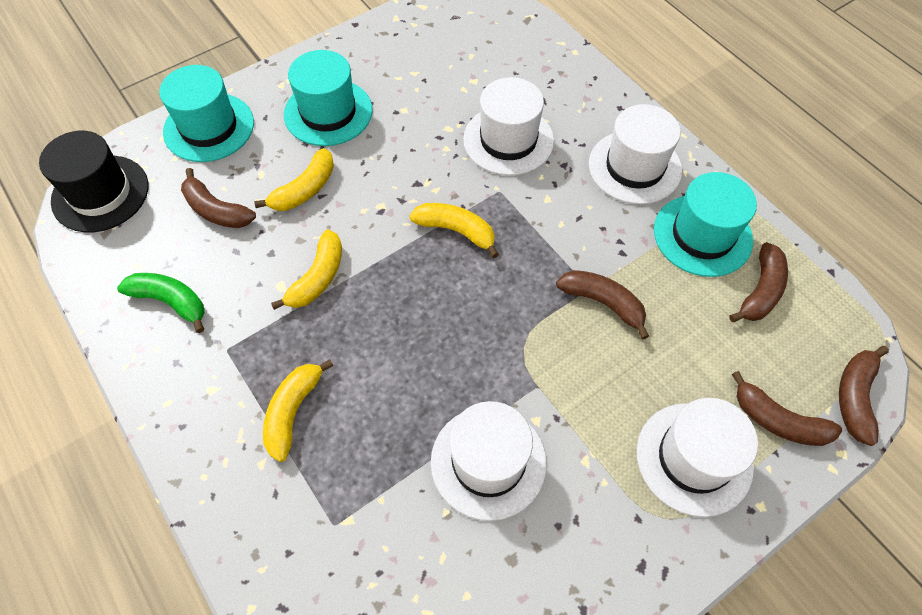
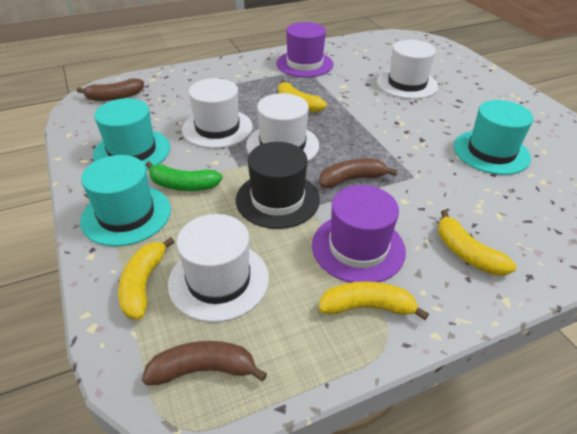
brown banana: [181,168,256,228] [556,270,649,339] [729,242,788,322] [731,371,842,446] [839,346,889,446] = 5 -> [77,79,144,101] [142,341,267,385] [319,159,397,188] = 3
purple hat: none = 0 -> [276,22,333,77] [312,185,406,283] = 2

